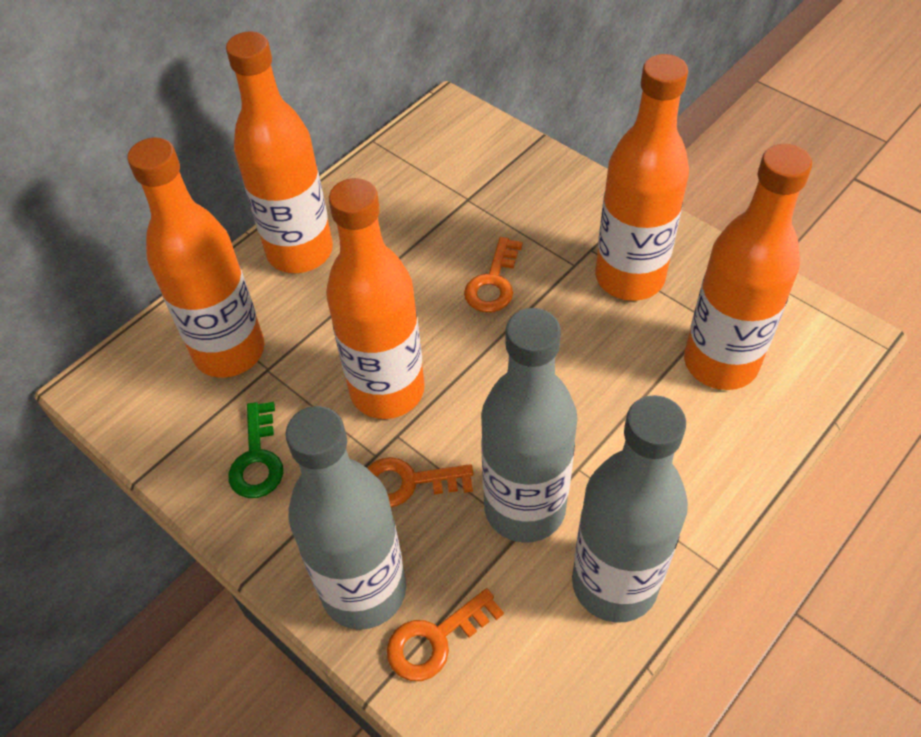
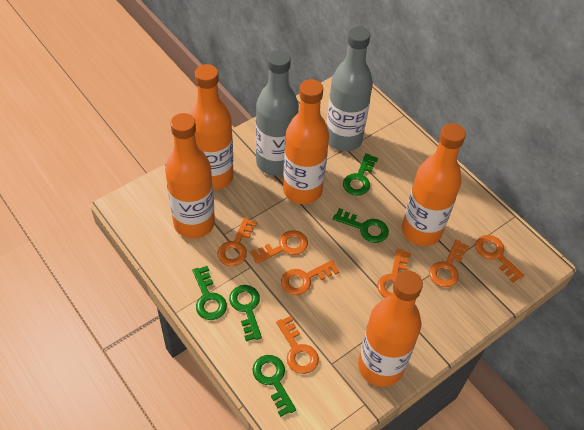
green key: [228,402,283,498] = 1 -> [193,266,227,320] [229,285,262,341] [252,355,296,417] [333,208,389,243] [343,153,378,196] = 5
grey bottle: [285,406,406,630] [481,308,577,543] [572,395,688,623] = 3 -> [256,50,299,176] [327,26,373,151] = 2
orange key: [367,457,473,507] [387,588,504,681] [464,237,523,313] = 3 -> [217,217,257,266] [251,230,308,264] [276,316,319,374] [281,260,340,295] [377,249,411,298] [429,240,469,287] [475,235,525,283] = 7

